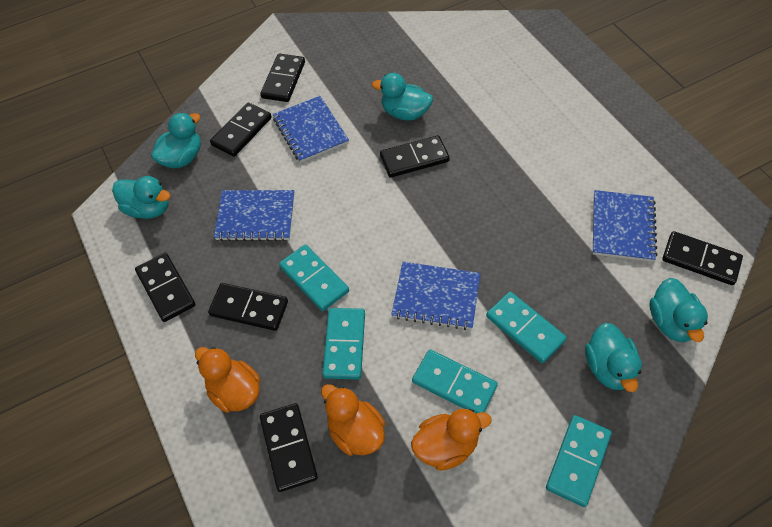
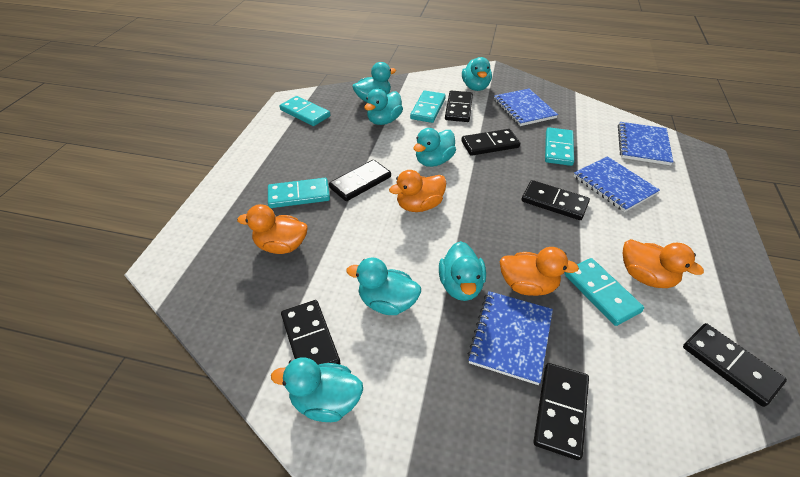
orange duck: [195,347,261,413] [321,384,385,456] [411,409,492,471] = 3 -> [237,204,308,254] [389,170,446,212] [500,247,579,296] [623,239,704,288] = 4
turquoise duck: [112,176,170,219] [151,113,201,168] [372,73,433,121] [585,323,642,392] [650,278,708,342] = 5 -> [271,357,363,422] [346,258,421,315] [352,62,396,102] [364,89,403,125] [413,128,456,167] [439,241,486,301] [462,57,492,91] = 7

